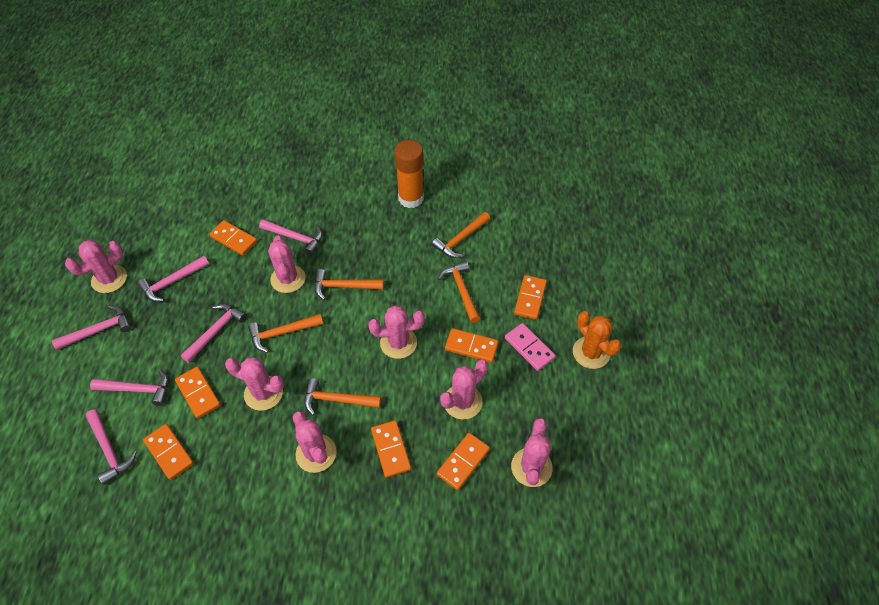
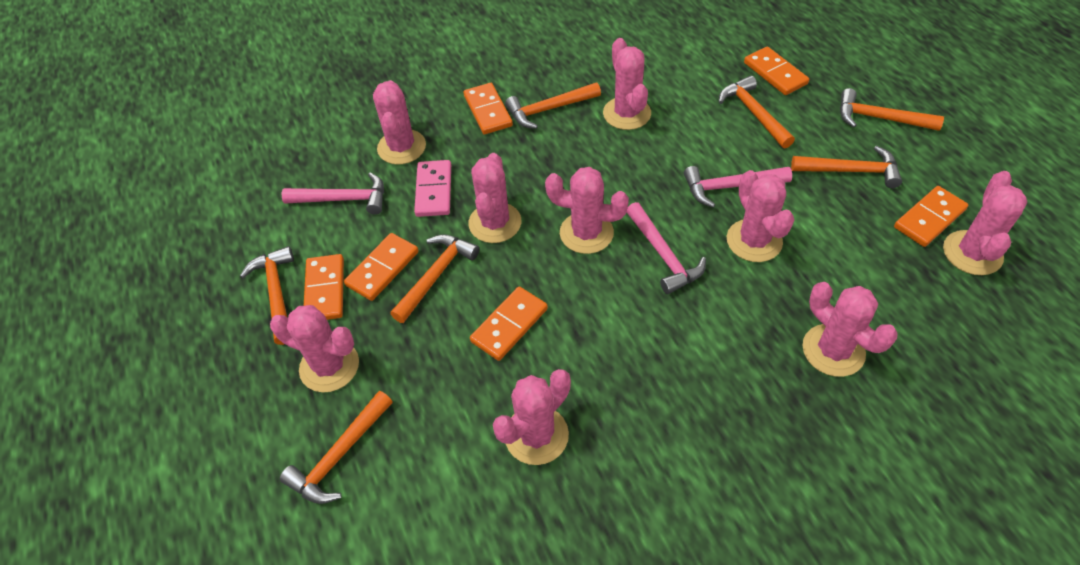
orange cactus: [573,311,622,369] = 1 -> none = 0
orange domino: [143,424,194,480] [175,367,220,419] [209,220,257,255] [371,420,411,478] [437,433,490,490] [445,328,499,363] [514,275,547,320] = 7 -> [304,254,344,320] [344,233,419,301] [463,83,513,134] [470,287,548,361] [744,47,809,95] [894,186,968,247] = 6
orange glue stick: [394,140,424,208] = 1 -> none = 0
orange hammer: [248,314,323,353] [304,378,381,415] [314,269,384,300] [432,212,490,258] [438,261,480,323] = 5 -> [240,246,294,345] [280,391,393,504] [390,234,480,323] [505,83,601,129] [719,76,795,148] [791,146,902,188] [840,88,944,131] = 7
pink cactus: [65,240,127,293] [225,357,284,411] [268,236,305,293] [293,411,337,473] [368,305,425,359] [440,359,488,420] [511,418,553,487] = 7 -> [270,305,359,392] [373,80,426,164] [468,153,521,243] [493,369,571,465] [545,167,629,254] [603,38,651,130] [727,170,794,262] [802,282,898,377] [943,171,1027,275] = 9
pink hammer: [52,305,131,350] [86,409,137,485] [90,370,169,406] [137,256,209,302] [181,304,247,363] [259,219,323,255] = 6 -> [282,173,384,215] [627,202,706,294] [684,166,792,207] = 3

